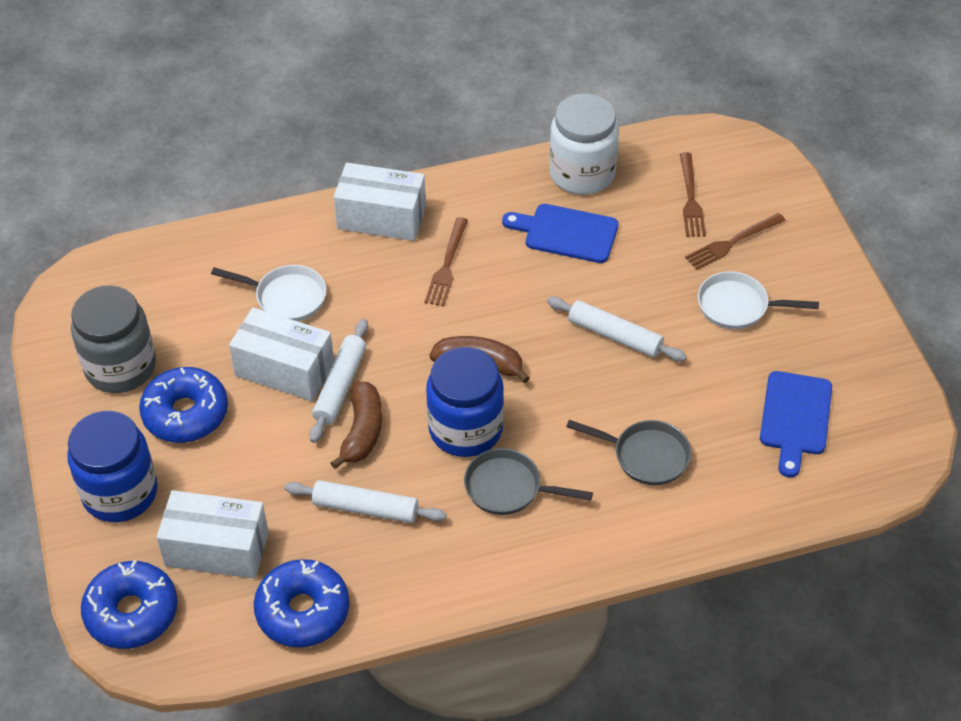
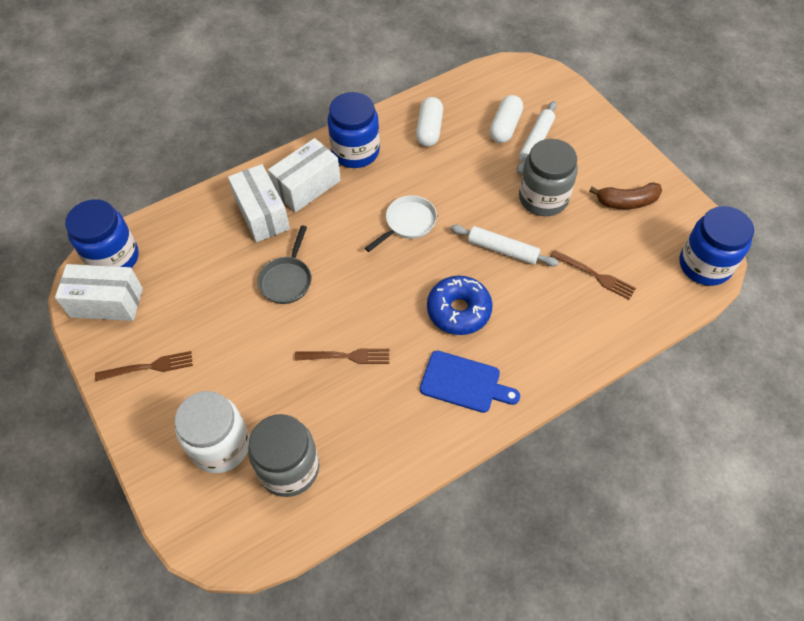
blue cutting board: [502,204,618,263] [760,371,832,478] = 2 -> [420,351,520,413] = 1
blue donut: [81,560,178,649] [139,367,228,443] [254,559,350,648] = 3 -> [427,276,493,335] = 1
blue jar: [67,411,158,522] [426,347,504,457] = 2 -> [65,199,139,268] [327,92,380,168] [679,206,754,286] = 3
brown banana: [330,381,382,469] [430,336,530,383] = 2 -> [589,182,662,209] = 1
grey jar: [71,285,156,393] = 1 -> [248,414,319,497] [519,139,578,216] = 2
grey pan: [464,448,593,515] [566,420,691,485] = 2 -> [257,225,311,304] = 1
white capsule: none = 0 -> [416,97,443,147] [489,95,523,143] = 2
white pan: [211,265,326,321] [698,271,819,329] = 2 -> [365,195,437,252] = 1
white rolling pin: [284,480,447,523] [309,319,368,443] [547,297,687,362] = 3 -> [450,225,559,266] [517,101,557,174] = 2

